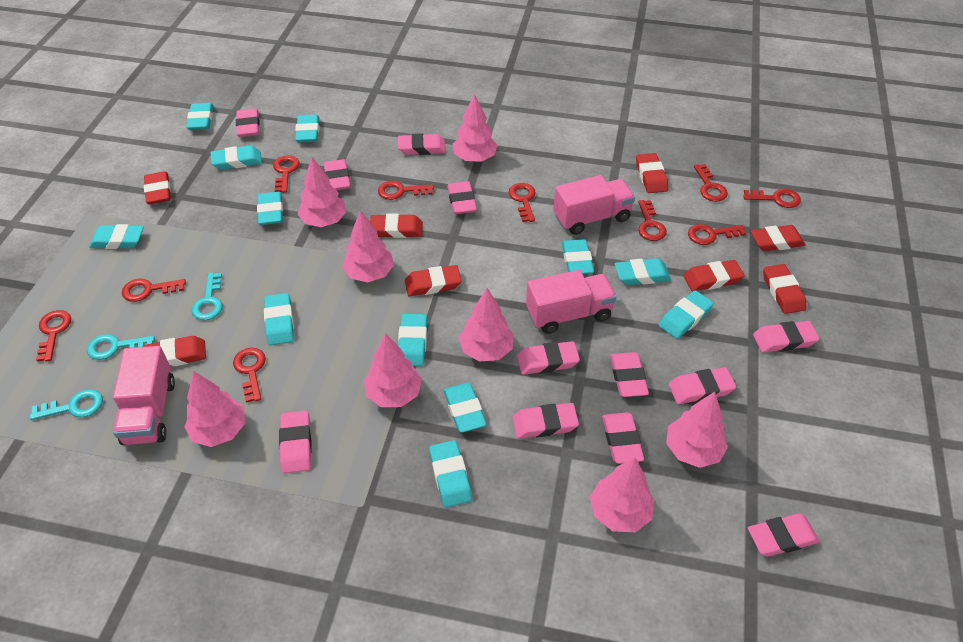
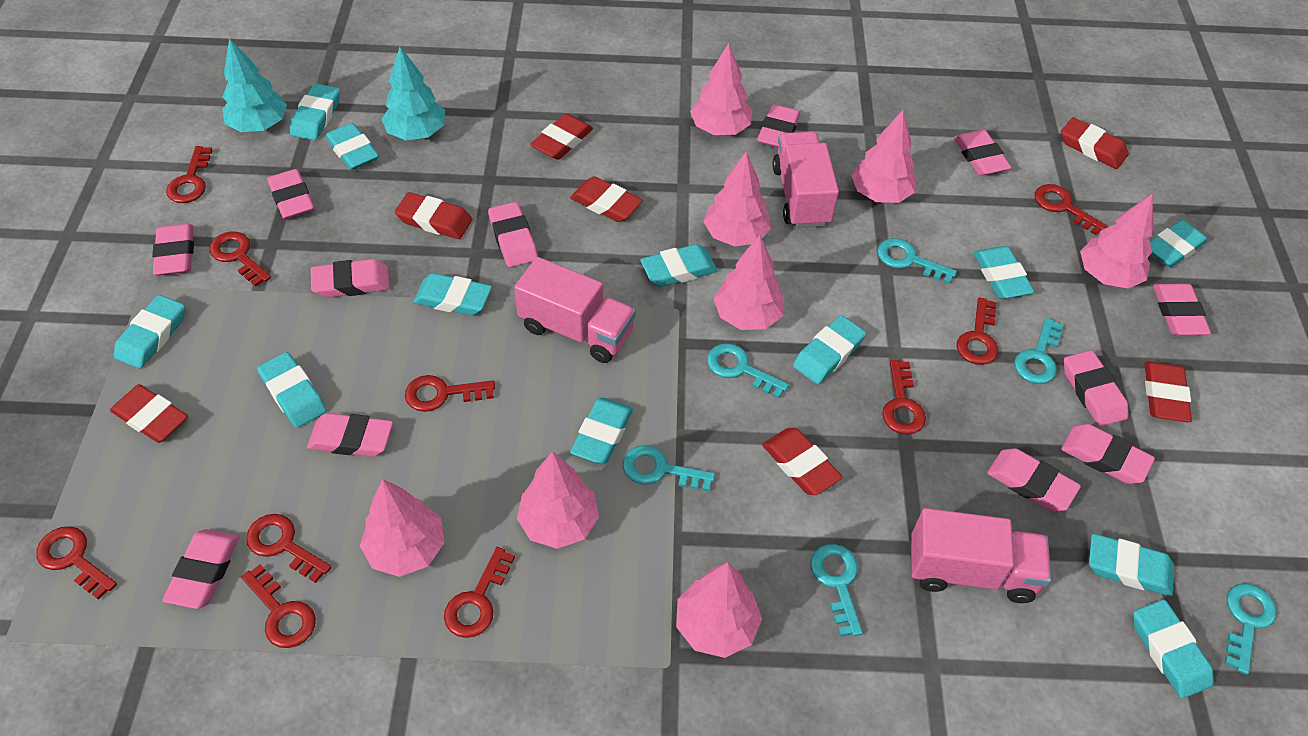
red eraser: [142,336,206,367] [144,171,171,204] [370,214,423,238] [405,265,462,296] [636,153,668,193] [683,260,744,291] [751,225,805,251] [763,264,806,314] = 8 -> [110,384,188,443] [395,192,472,239] [530,113,593,160] [570,176,643,222] [762,428,842,495] [1061,117,1129,169] [1144,361,1192,422] = 7
turquoise key: [30,389,103,420] [87,334,155,360] [191,273,223,320] = 3 -> [623,445,715,491] [707,343,789,399] [810,544,863,637] [877,238,957,284] [1014,318,1063,384] [1225,583,1277,675] = 6
turquoise tree: none = 0 -> [222,38,287,132] [382,47,445,141] = 2

